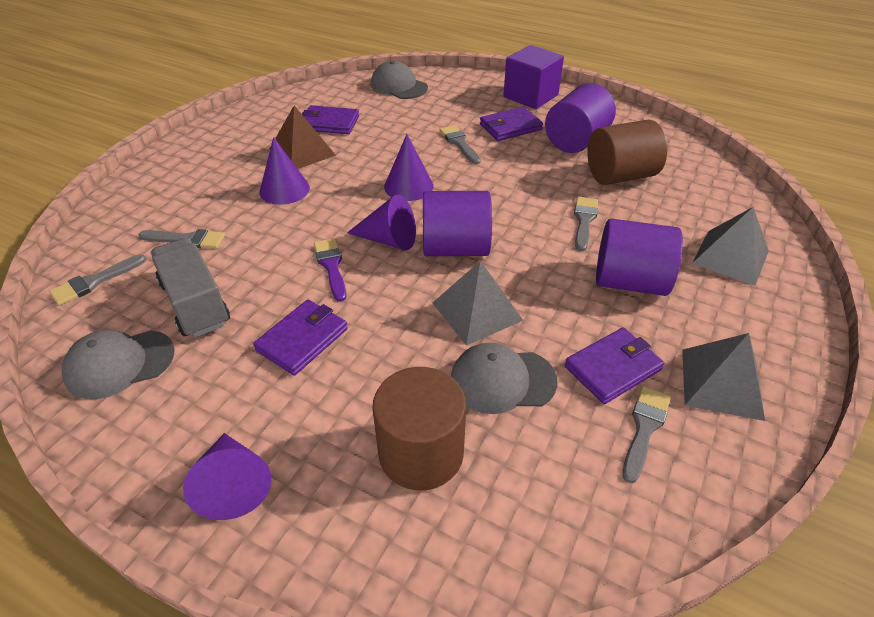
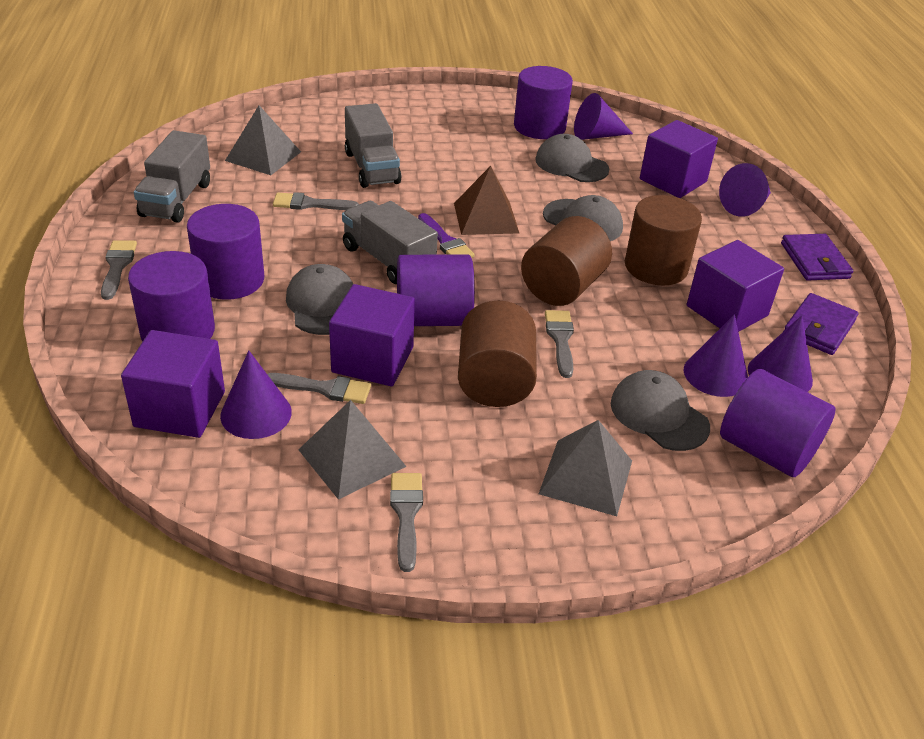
brown cylinder: [372,367,466,491] [587,120,667,185] = 2 -> [458,300,537,407] [521,216,612,306] [625,195,702,285] = 3
grey cap: [62,330,175,399] [371,61,428,99] [451,343,557,414] = 3 -> [286,264,353,335] [535,134,609,182] [543,195,623,241] [611,370,710,451] = 4
grey truck: [150,238,230,337] = 1 -> [134,130,210,223] [342,201,438,284] [345,103,402,188] = 3
purple cone: [183,433,271,520] [260,137,310,205] [347,194,416,250] [384,134,433,201] = 4 -> [220,350,292,439] [574,93,633,140] [684,315,748,397] [719,163,771,217] [748,315,813,392] = 5
purple cube: [503,45,564,109] = 1 -> [121,330,225,438] [329,284,415,386] [640,120,718,198] [687,240,784,332] = 4
purple cylinder: [423,191,492,256] [545,83,616,153] [596,219,683,296] = 3 -> [128,251,215,341] [187,204,265,300] [397,255,475,326] [514,66,573,139] [720,369,835,477] = 5
purple wallet: [253,300,348,375] [302,105,359,134] [480,107,543,141] [565,327,664,404] = 4 -> [781,234,853,281] [783,293,859,355] = 2

